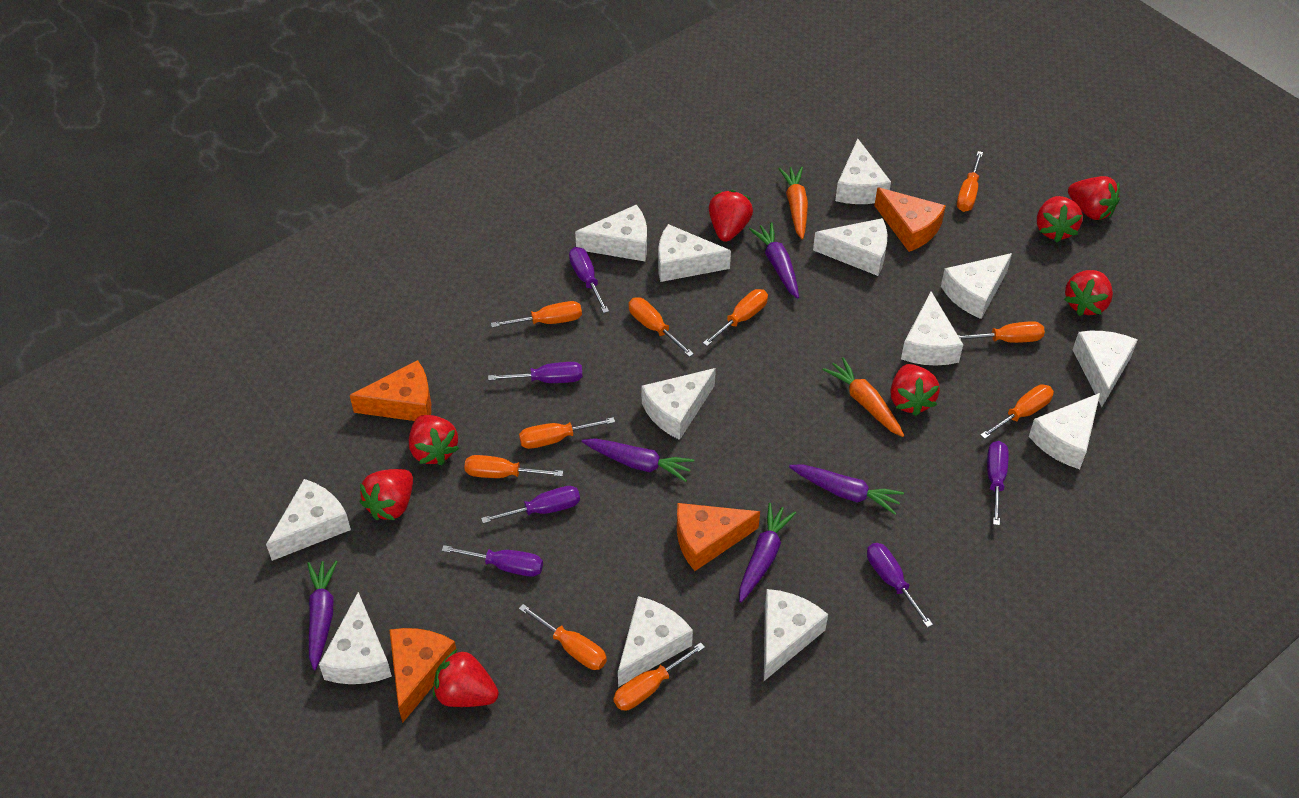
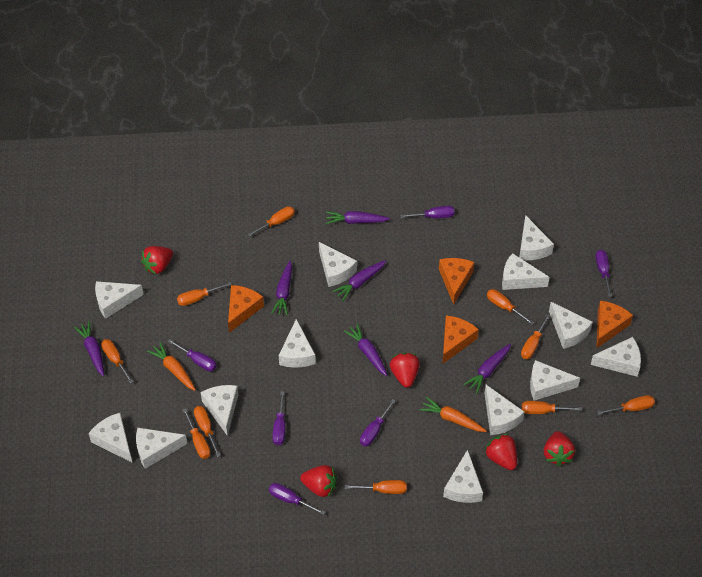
purple carrot: [307,560,338,670] [582,438,694,482] [739,503,796,602] [749,222,799,299] [789,464,904,515] = 5 -> [74,321,104,376] [271,261,292,315] [326,211,390,224] [332,260,386,301] [344,324,388,376] [463,344,511,394] = 6
red strawberry: [360,469,413,520] [409,415,459,465] [433,649,499,707] [709,190,753,242] [890,364,940,416] [1037,196,1083,243] [1064,270,1113,316] [1068,176,1120,220] = 8 -> [141,246,173,274] [300,465,337,497] [390,352,420,388] [484,434,517,470] [544,431,575,466] = 5

